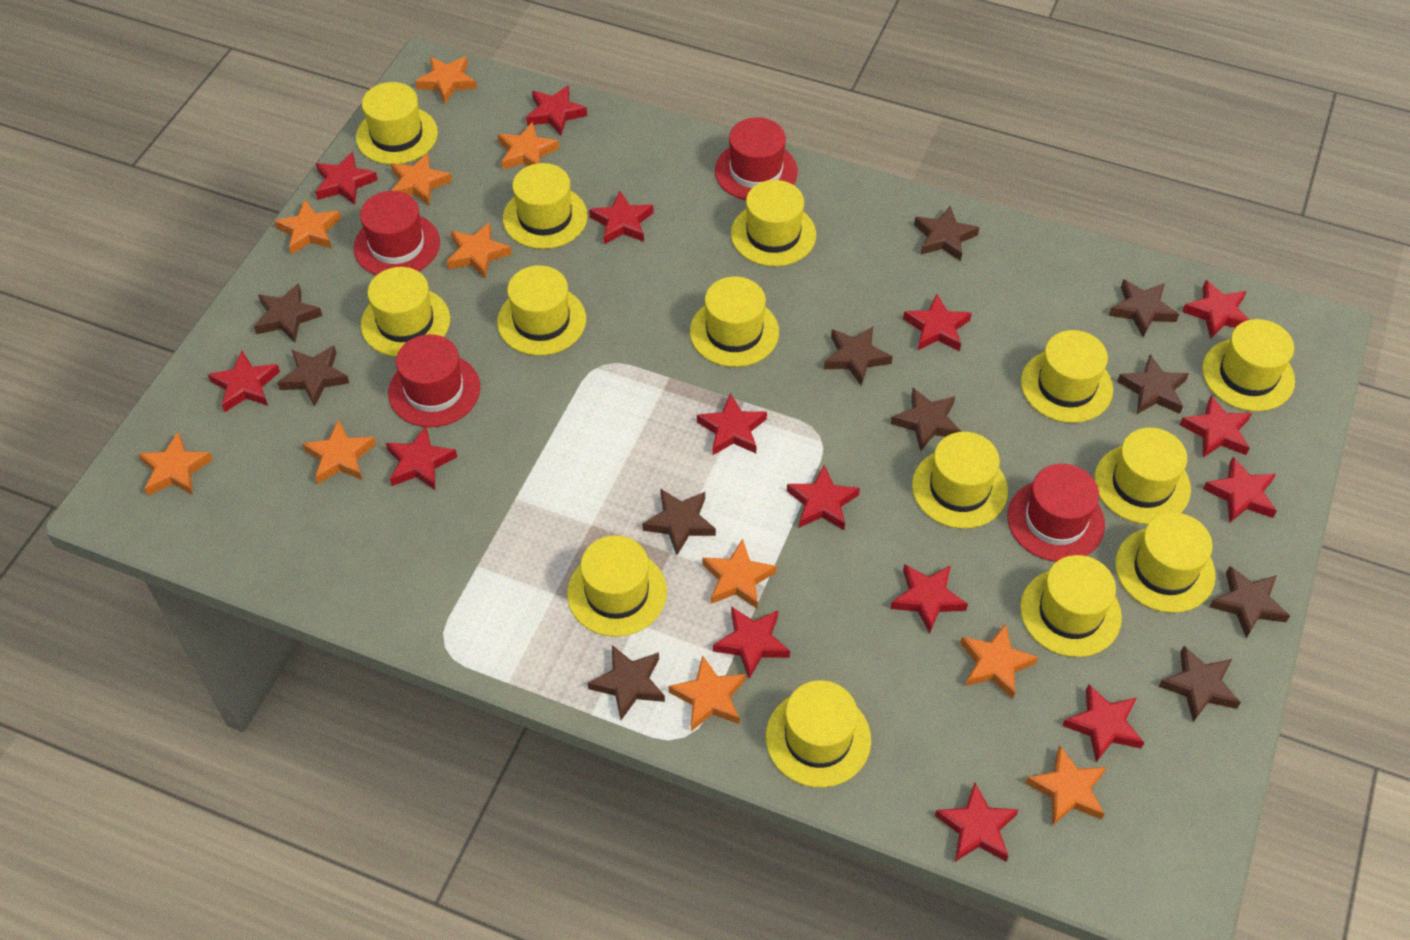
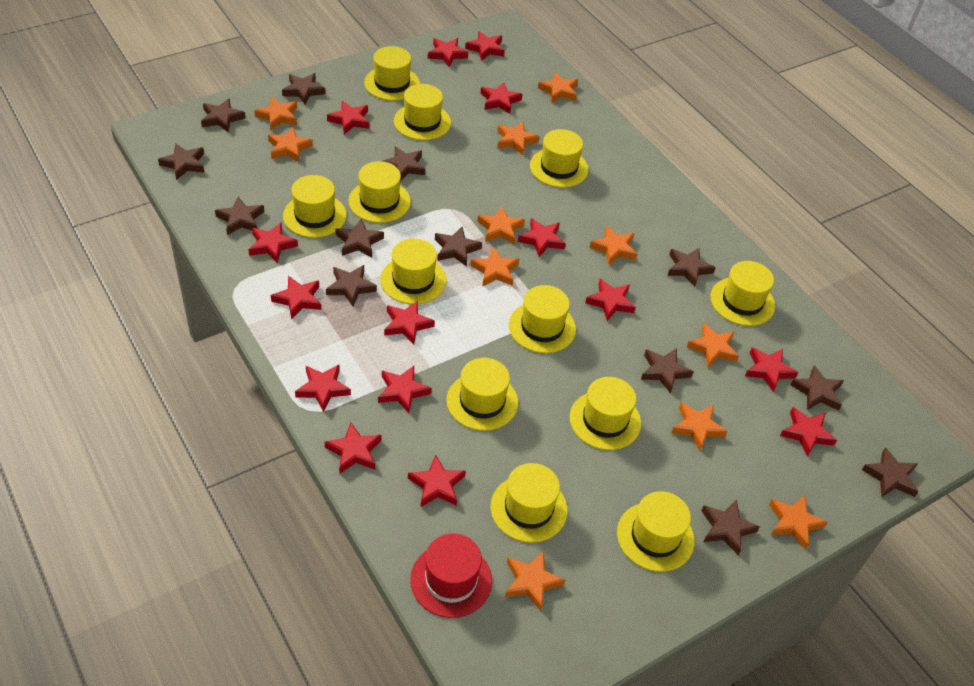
brown star: [254,283,323,342] [277,346,349,407] [588,645,665,720] [642,488,716,555] [824,327,893,386] [891,388,962,452] [914,205,980,261] [1109,279,1179,337] [1117,354,1189,414] [1158,646,1241,722] [1209,566,1290,638] = 11 -> [158,144,205,180] [201,98,246,132] [215,197,264,235] [282,73,326,104] [326,265,377,306] [335,219,384,258] [382,146,425,181] [435,227,482,267] [641,348,694,394] [667,248,716,287] [701,500,760,556] [791,365,844,411] [862,447,919,497] = 13
red hat: [354,191,440,275] [388,334,480,427] [715,118,798,200] [1007,464,1105,562] = 4 -> [410,533,492,618] = 1
yellow hat: [356,82,438,165] [361,267,450,357] [497,265,586,356] [503,163,588,249] [567,535,667,637] [690,277,779,367] [731,180,816,267] [766,680,871,787] [912,432,1008,529] [1020,555,1122,657] [1021,330,1113,423] [1094,428,1191,524] [1115,512,1216,613] [1202,319,1295,411] = 14 -> [283,175,347,238] [348,161,411,223] [364,46,420,101] [380,238,446,304] [394,84,451,140] [446,358,518,431] [491,463,568,543] [509,285,576,353] [530,129,588,188] [569,377,641,450] [617,491,695,572] [710,261,775,326] = 12

